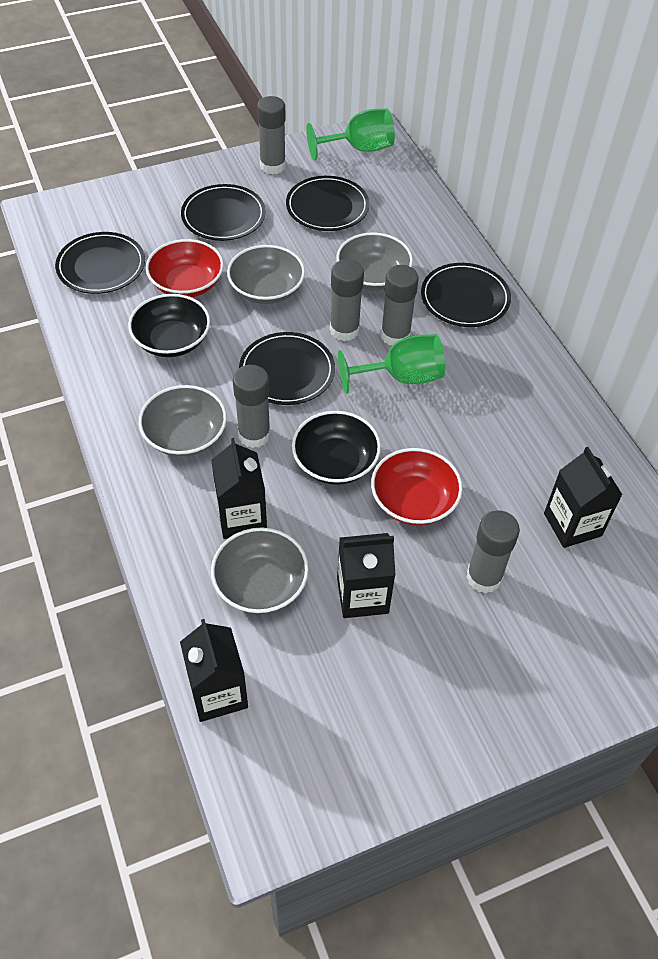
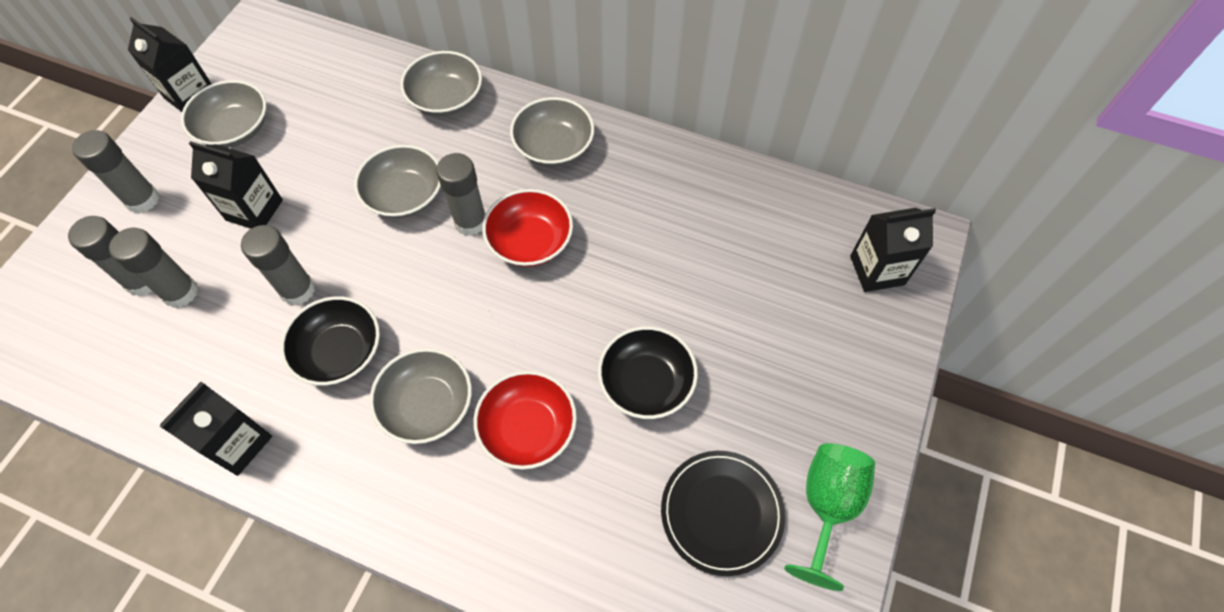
black plate: [55,232,145,294] [181,184,266,241] [239,332,335,405] [286,176,369,231] [421,263,511,327] = 5 -> [661,451,785,576] = 1
green goblet: [306,108,395,160] [338,334,445,394] = 2 -> [784,443,875,591] = 1
grey bowl: [139,385,227,457] [211,528,309,614] [227,245,305,304] [336,233,413,291] = 4 -> [181,80,266,148] [354,145,441,218] [370,348,472,444] [400,51,482,116] [510,97,594,166] = 5

